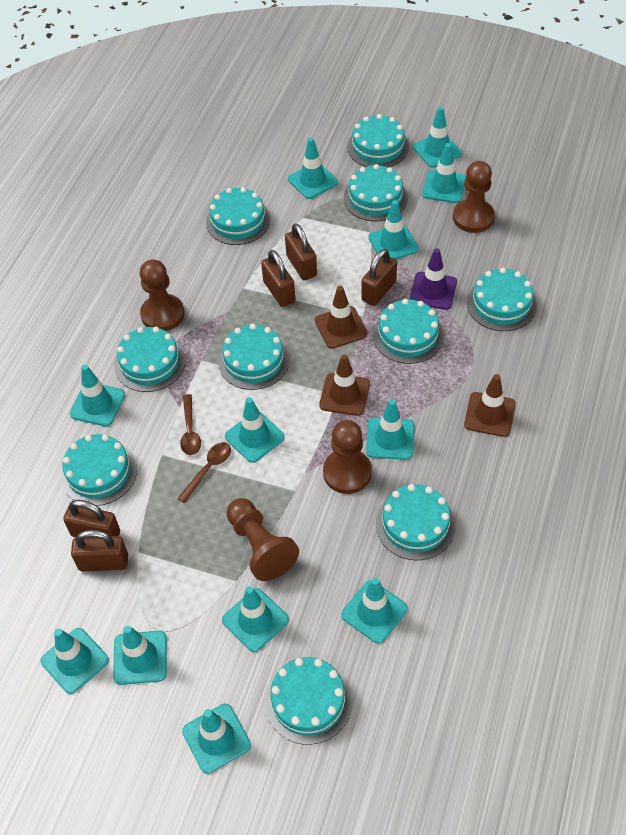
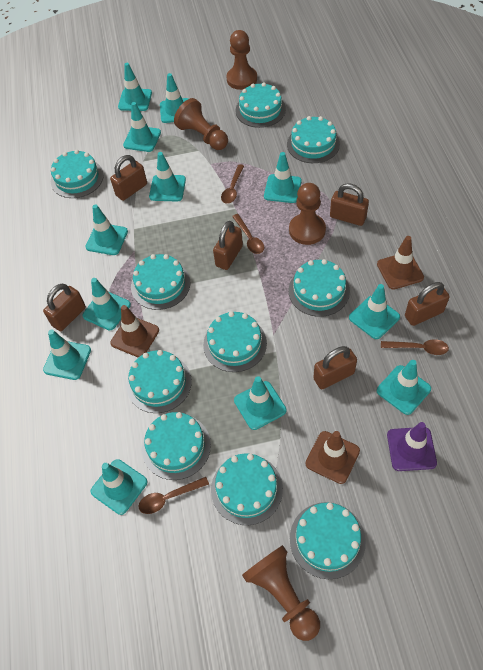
brown padlock: [63,500,120,538] [71,530,128,572] [261,250,295,307] [285,223,317,280] [361,249,397,306] = 5 -> [43,284,86,331] [110,155,147,201] [213,221,243,270] [313,346,357,389] [330,183,369,226] [405,282,450,326] = 6
brown spoon: [177,442,231,503] [180,394,201,455] = 2 -> [138,477,209,514] [221,164,244,204] [232,214,264,254] [381,339,449,355] = 4

